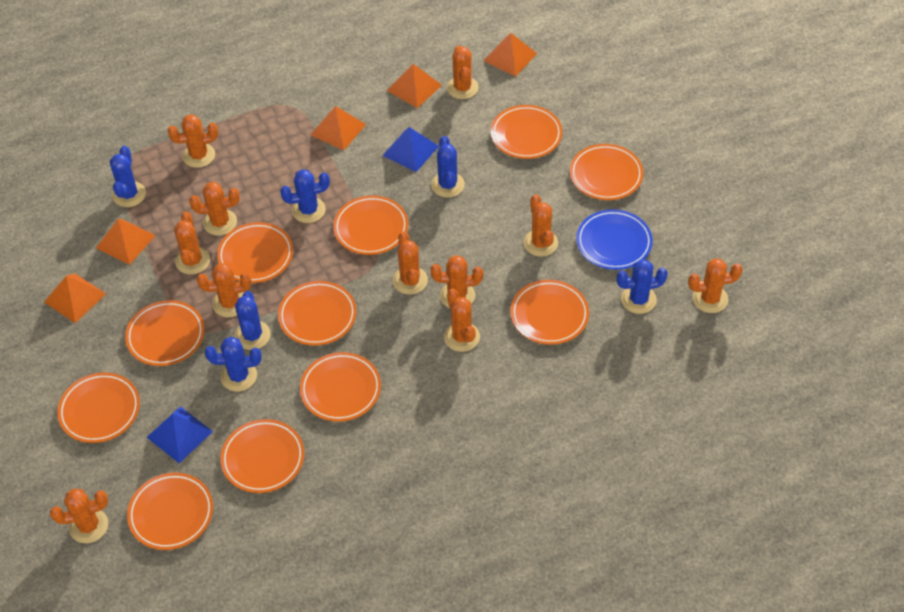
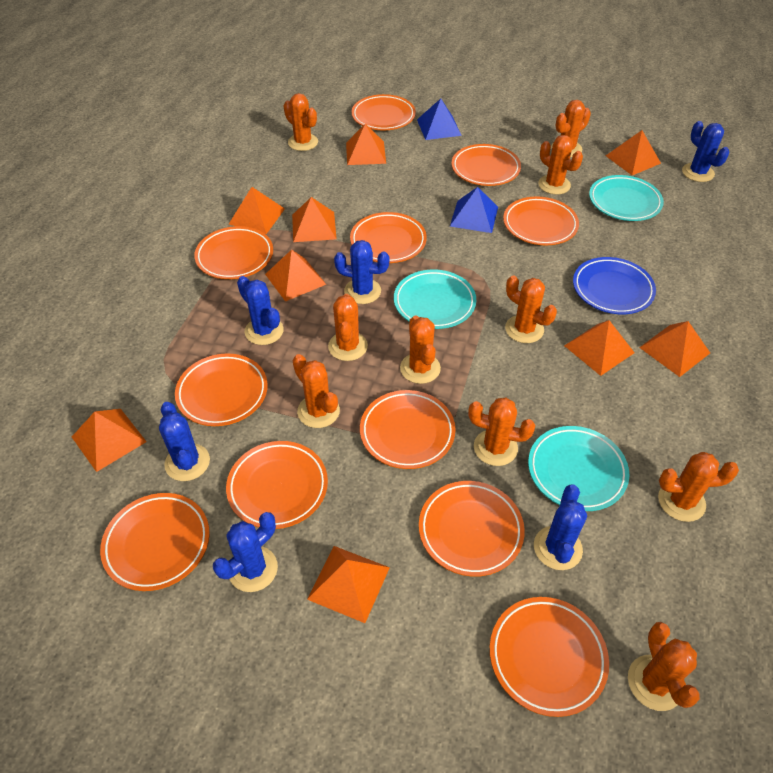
orange cactus: [50,488,108,543] [167,114,218,168] [174,212,210,275] [189,182,240,236] [197,263,252,317] [393,231,428,295] [430,255,483,308] [444,288,480,352] [447,46,479,99] [524,194,558,257] [688,258,743,313] = 11 -> [284,93,318,151] [293,354,340,428] [328,294,368,361] [400,315,441,384] [468,397,535,466] [505,275,557,343] [538,135,583,195] [551,100,591,158] [628,622,700,711] [658,452,739,522] = 10
orange pyramid: [44,274,106,323] [96,219,156,265] [311,106,366,150] [387,64,442,108] [483,33,537,77] = 5 -> [72,409,147,472] [229,187,285,234] [265,250,326,302] [292,197,337,242] [307,546,390,623] [346,124,386,165] [564,320,635,376] [606,130,661,175] [639,321,710,377] = 9
turquoise plate: none = 0 -> [394,269,476,329] [528,426,629,511] [589,175,664,221] = 3

